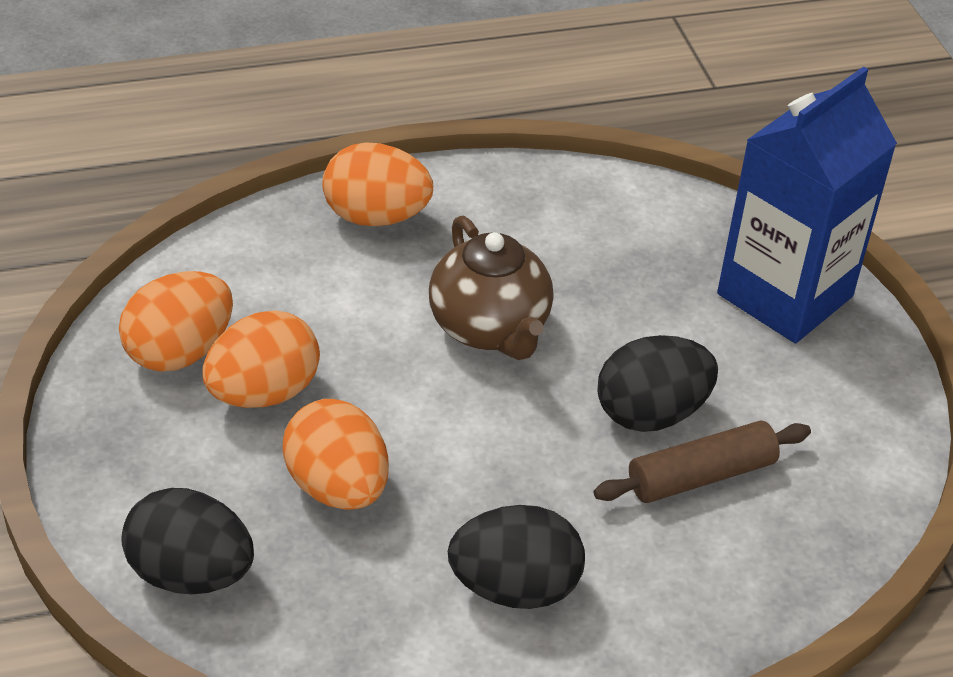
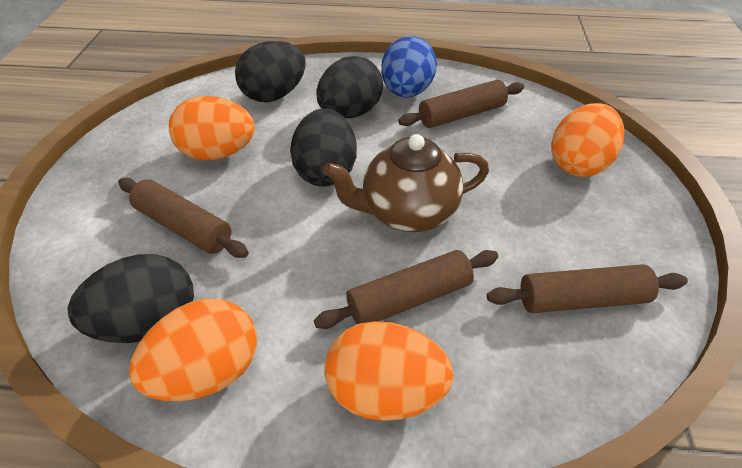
black egg: [121,488,254,594] [448,505,585,609] [598,335,718,432] = 3 -> [68,254,194,343] [235,41,306,102] [290,108,357,187] [317,56,383,118] = 4
blue carton: [717,66,897,343] = 1 -> none = 0
blue egg: none = 0 -> [381,36,437,97] = 1
brown rolling pin: [594,420,811,503] = 1 -> [118,178,249,258] [314,250,499,329] [398,80,524,128] [487,264,688,313] = 4

